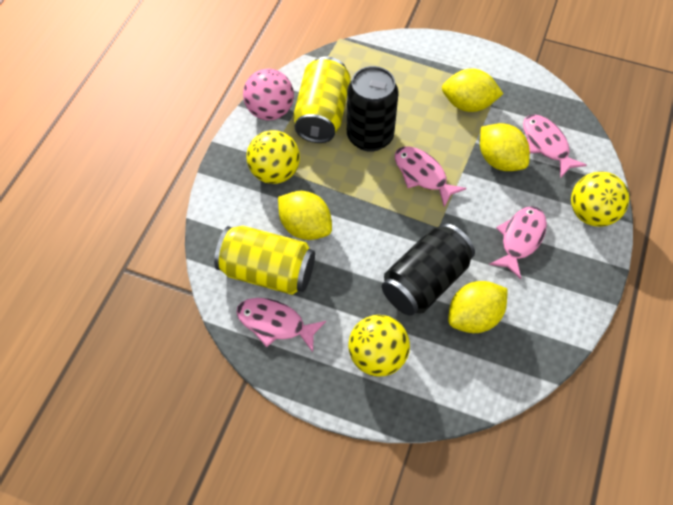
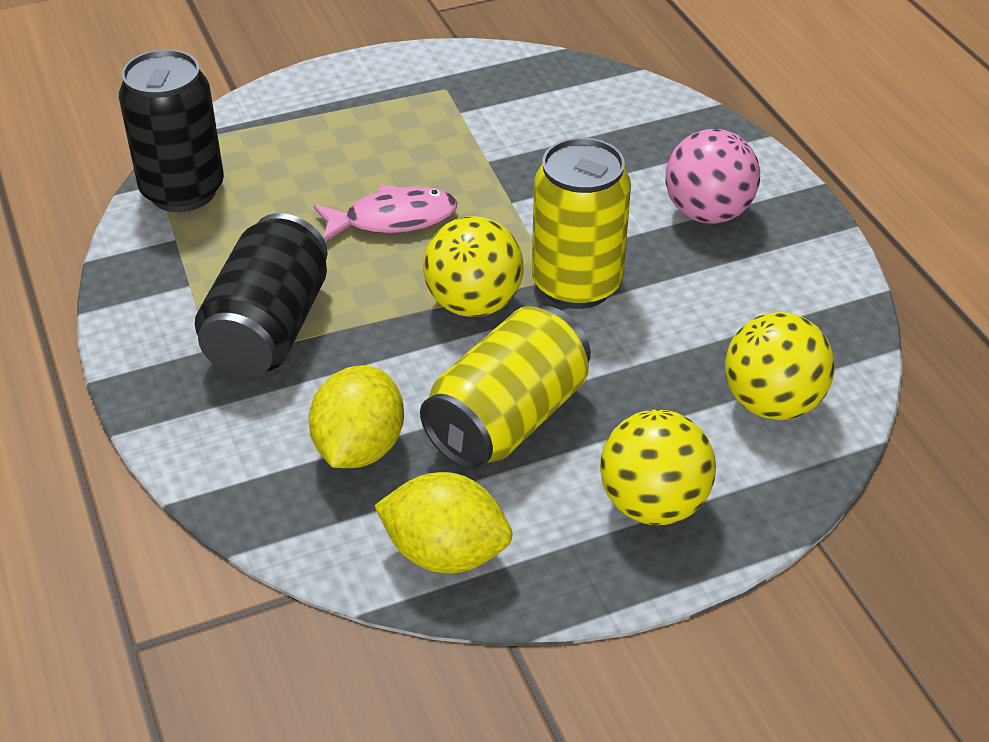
pink fish: [236,298,326,352] [395,147,467,207] [489,206,547,279] [523,114,587,178] = 4 -> [313,184,457,241] = 1
yellow lemon: [278,191,332,240] [442,69,503,112] [448,281,508,333] [480,123,530,171] = 4 -> [309,366,404,468] [374,472,512,573] = 2

